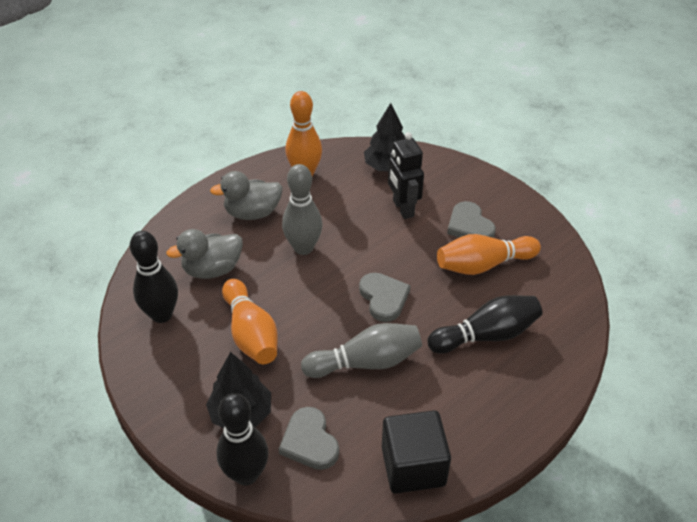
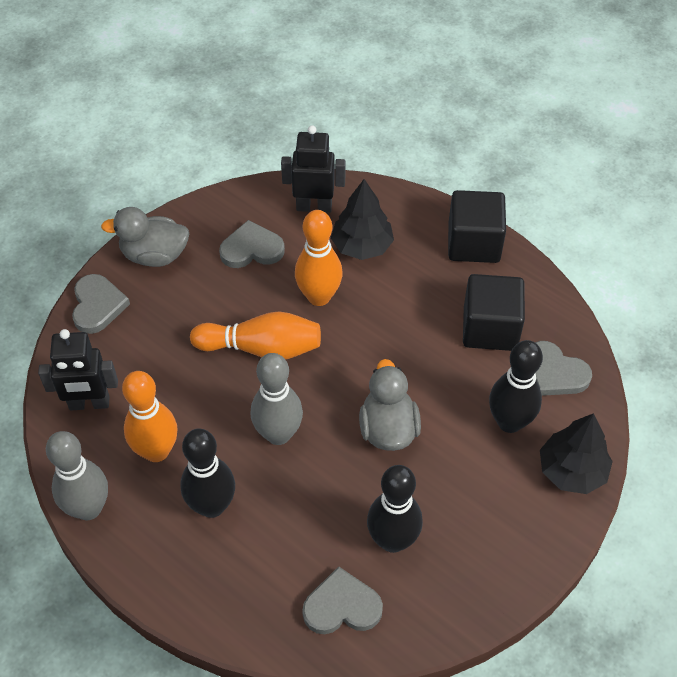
black cube: [382,410,451,494] = 1 -> [448,190,506,263] [463,274,525,351] = 2
black robot: [388,132,424,219] = 1 -> [38,329,118,411] [281,125,345,213] = 2
grey heart: [279,407,339,470] [359,273,411,322] [447,201,496,238] = 3 -> [72,274,130,334] [219,220,285,268] [302,566,383,634] [535,341,592,396] = 4

